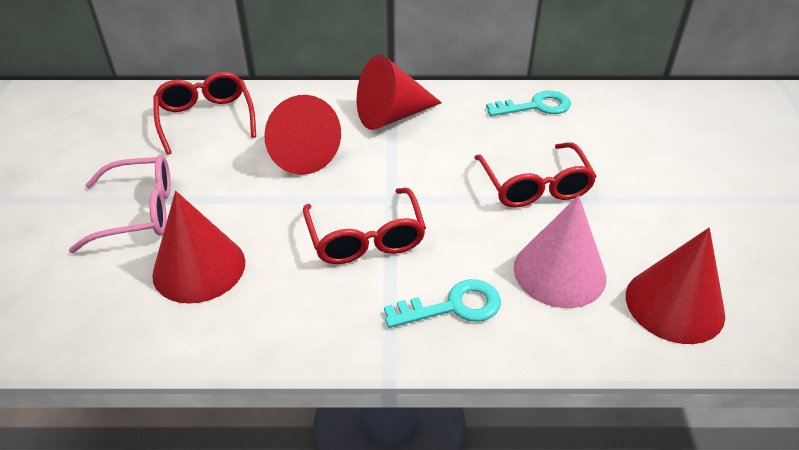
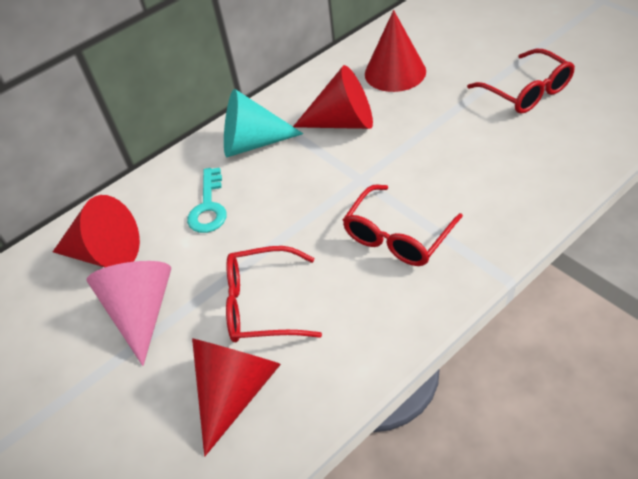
pink glasses: [69,155,171,253] = 1 -> none = 0
turquoise cone: none = 0 -> [224,89,303,157] = 1
turquoise key: [384,279,501,328] [486,91,571,116] = 2 -> [187,168,227,233] = 1

